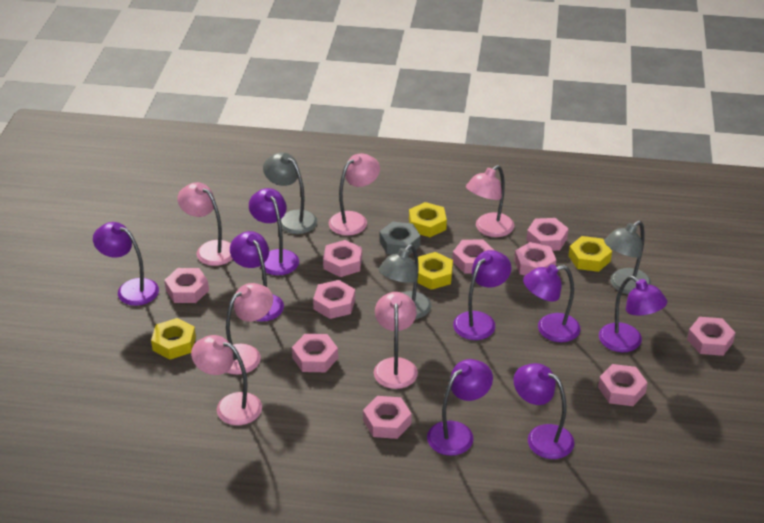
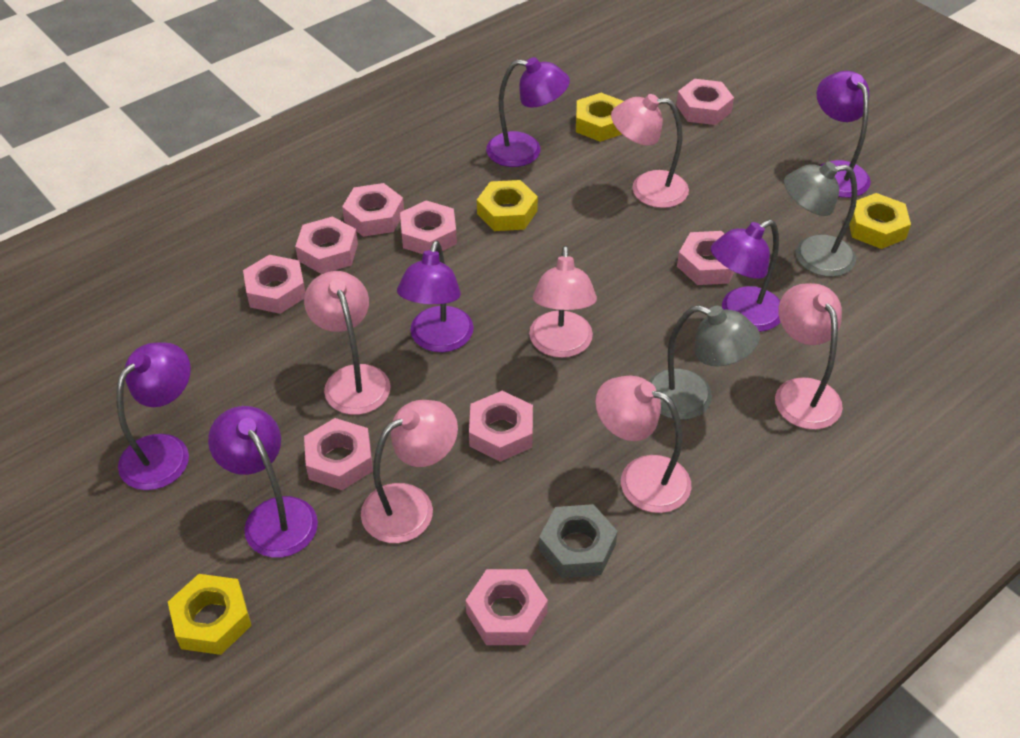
grey lamp: [263,152,318,234] [378,244,432,319] [604,221,651,295] = 3 -> [649,305,760,420] [784,162,857,277] = 2
pink nut: [164,268,209,303] [292,334,338,372] [313,280,355,319] [323,240,362,277] [363,396,412,439] [453,239,495,274] [514,242,556,275] [527,218,569,251] [598,364,648,406] [687,317,736,356] = 10 -> [243,255,305,314] [295,216,358,274] [304,418,373,490] [342,183,404,237] [400,200,457,254] [466,569,548,645] [469,391,533,462] [676,79,734,125] [677,231,735,285] = 9
purple lamp: [93,222,159,306] [230,231,284,322] [249,188,299,275] [427,359,493,456] [453,250,511,340] [513,363,574,459] [523,264,580,342] [599,276,667,352] = 8 -> [116,342,191,490] [208,406,318,558] [397,241,474,352] [486,57,570,167] [711,220,780,332] [817,71,871,198] = 6

